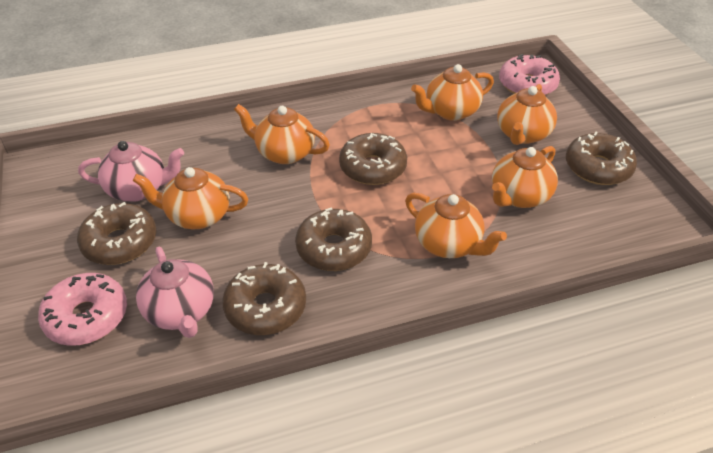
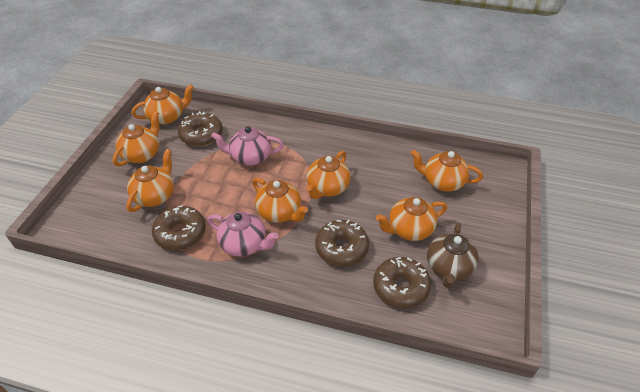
brown donut: [77,202,157,265] [222,262,306,335] [295,207,372,271] [339,133,407,185] [566,132,637,185] = 5 -> [152,205,206,250] [178,111,223,147] [315,220,369,267] [373,257,431,309] = 4
brown teapot: none = 0 -> [427,223,479,288] = 1
orange teapot: [133,167,248,229] [234,104,330,164] [405,193,507,258] [411,64,494,121] [492,146,558,208] [497,84,557,145] = 6 -> [113,111,160,167] [126,149,174,212] [132,84,194,125] [252,178,308,223] [307,151,351,199] [376,197,447,241] [411,150,483,192] = 7
pink donut: [38,273,127,346] [499,54,560,95] = 2 -> none = 0

